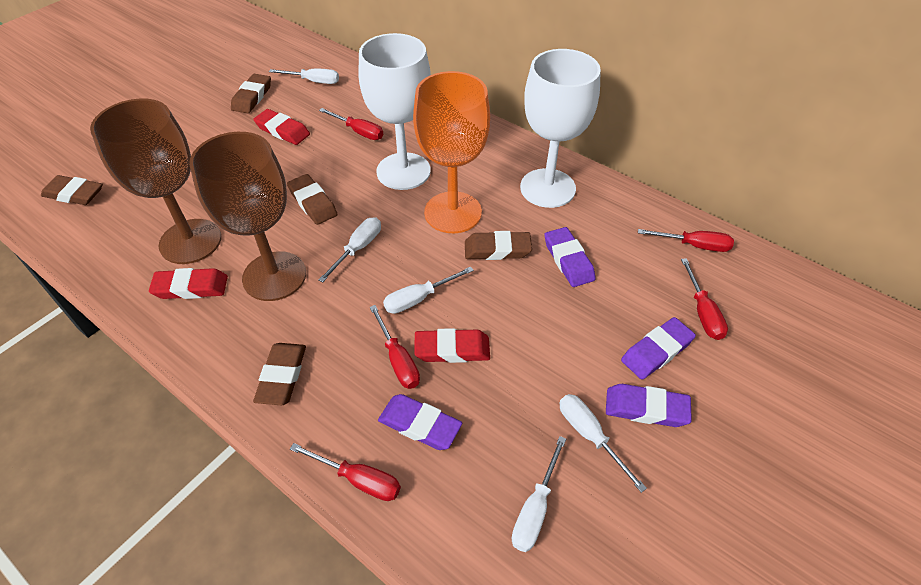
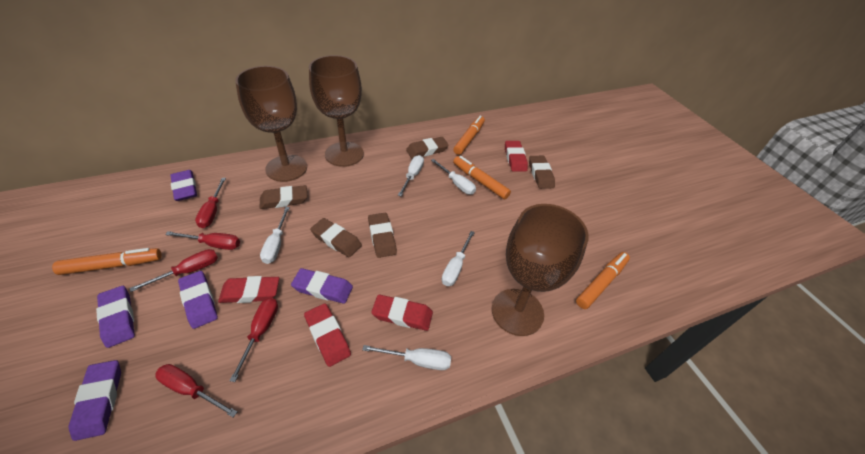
brown goblet: [90,98,221,264] [189,132,306,301] = 2 -> [235,66,307,182] [309,55,364,167] [492,204,589,336] = 3
orange goblet: [413,71,490,233] = 1 -> none = 0
orange marker: none = 0 -> [52,248,162,275] [453,115,485,155] [453,156,511,199] [576,252,630,309] = 4
purple eraser: [378,394,462,450] [544,227,596,287] [606,384,692,427] [621,317,696,380] = 4 -> [69,360,121,441] [96,286,135,348] [170,170,197,201] [178,271,218,329] [291,268,353,304] = 5
red eraser: [149,268,228,299] [253,109,310,145] [414,328,490,363] = 3 -> [218,276,279,303] [304,303,351,367] [371,295,433,331] [505,141,528,172] = 4
white goblet: [358,33,431,190] [520,49,601,208] = 2 -> none = 0

